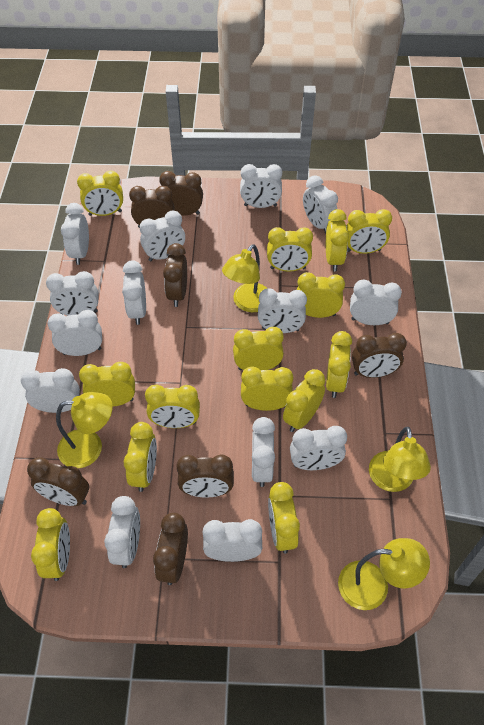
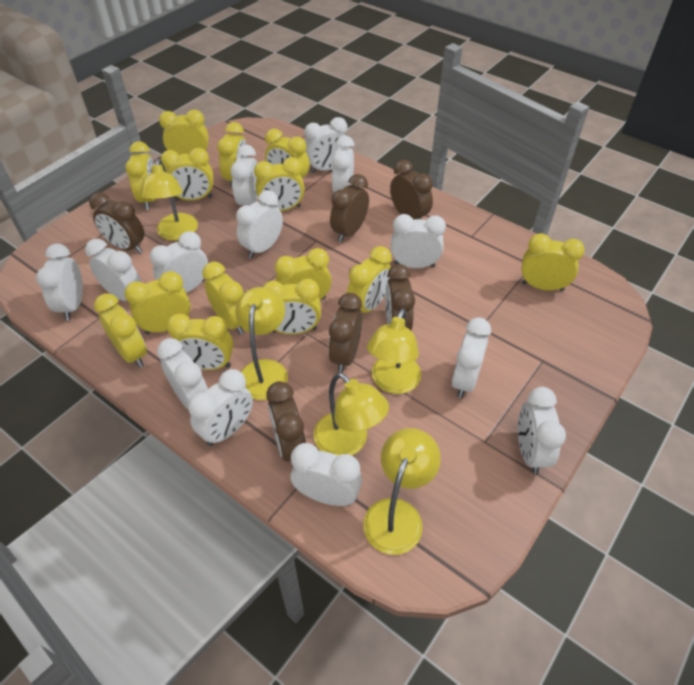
brown clock: [27,457,89,506] [129,186,174,228] [153,513,188,585] [159,171,203,215] [163,243,187,307] [176,454,234,498] [352,333,407,378] = 7 -> [89,192,144,254] [266,381,306,462] [328,293,362,373] [330,174,369,242] [386,264,415,330] [390,160,433,220] = 6
white clock: [21,368,80,413] [46,271,99,316] [48,310,102,356] [61,203,89,265] [104,496,140,568] [122,261,146,325] [140,211,185,261] [203,519,262,562] [240,164,282,208] [252,417,275,487] [258,288,307,333] [290,426,347,470] [303,175,338,234] [350,280,402,325] = 14 -> [36,244,83,320] [85,239,141,301] [150,231,208,293] [157,338,208,409] [188,369,253,446] [231,145,258,206] [236,190,283,258] [291,443,362,506] [304,117,349,173] [332,135,354,193] [391,214,446,268] [452,317,491,398] [518,387,566,474] = 13
yellow lamp: [56,392,113,468] [222,244,267,312] [338,538,430,610] [369,427,431,492] = 4 -> [139,159,198,241] [236,287,288,400] [314,372,389,456] [363,428,441,555] [367,308,421,394] = 5

